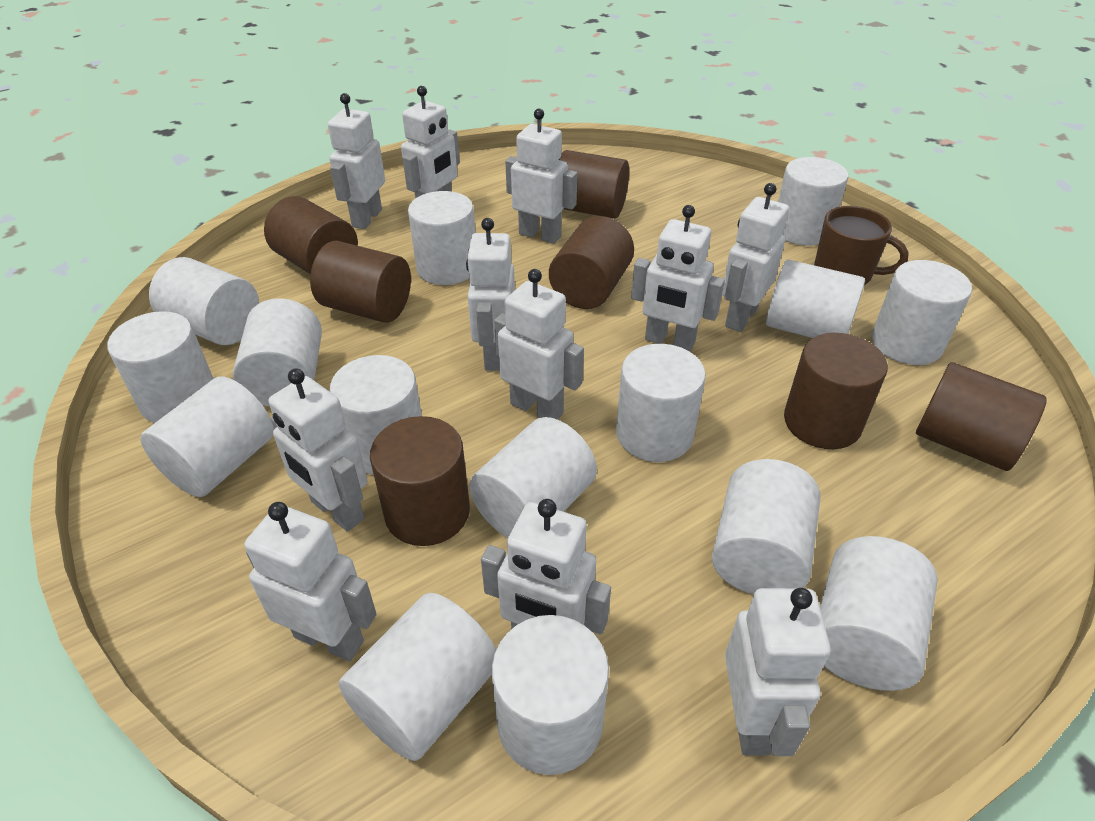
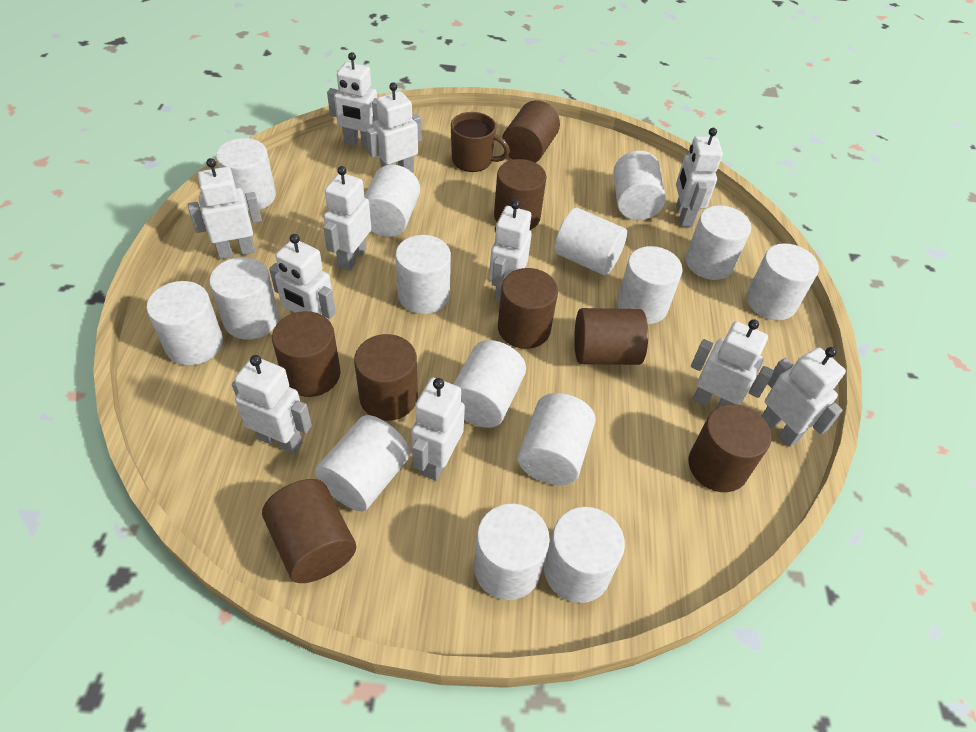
brown cylinder: [264,196,358,274] [310,240,411,323] [370,416,470,546] [549,216,634,309] [559,150,629,218] [784,333,888,449] [916,362,1047,471] = 7 -> [262,479,356,583] [272,311,341,397] [354,334,418,421] [494,159,547,230] [498,268,558,349] [502,100,560,163] [574,308,648,365] [688,404,771,492] = 8

